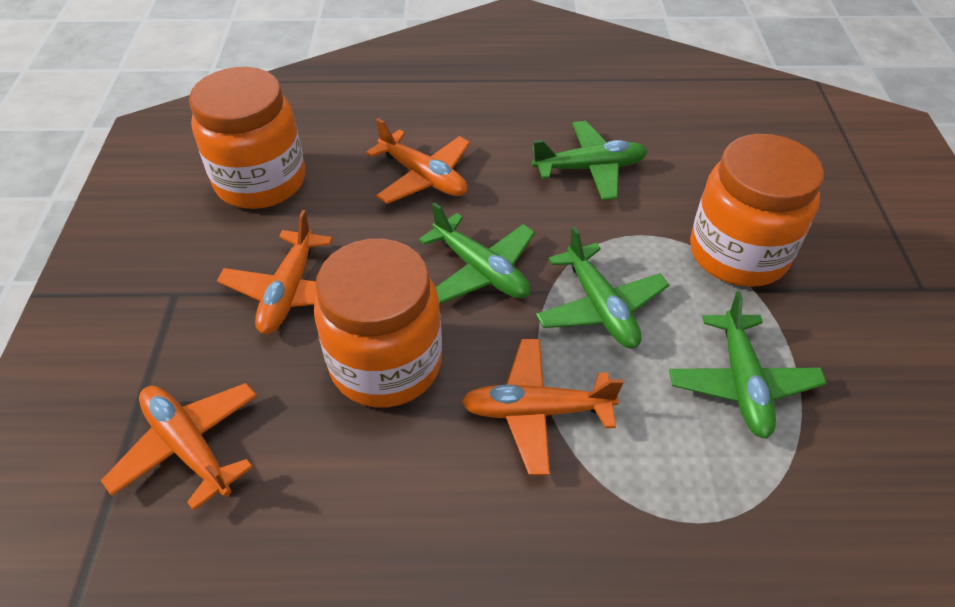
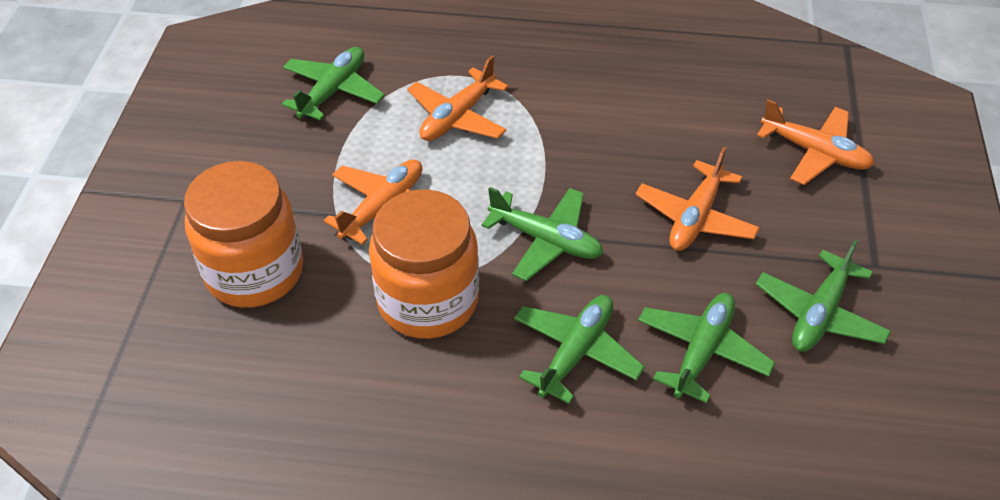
green plane: [419,202,535,304] [532,121,648,200] [536,226,669,348] [669,291,827,438] = 4 -> [282,47,385,121] [482,187,603,281] [514,295,645,404] [638,293,775,403] [756,239,891,352] = 5
orange jar: [189,67,305,209] [314,239,442,407] [690,134,824,287] = 3 -> [184,161,303,308] [369,189,479,339] = 2

